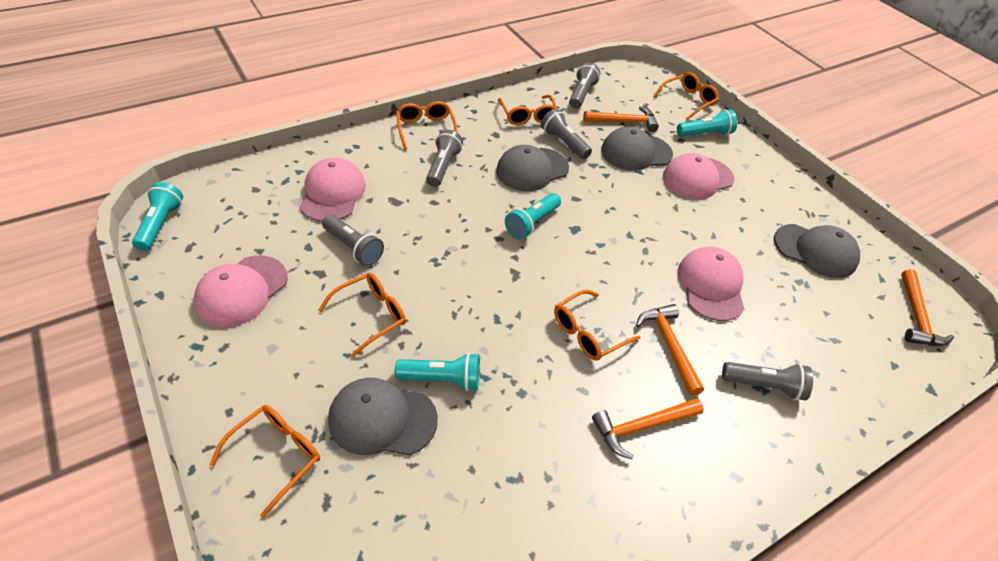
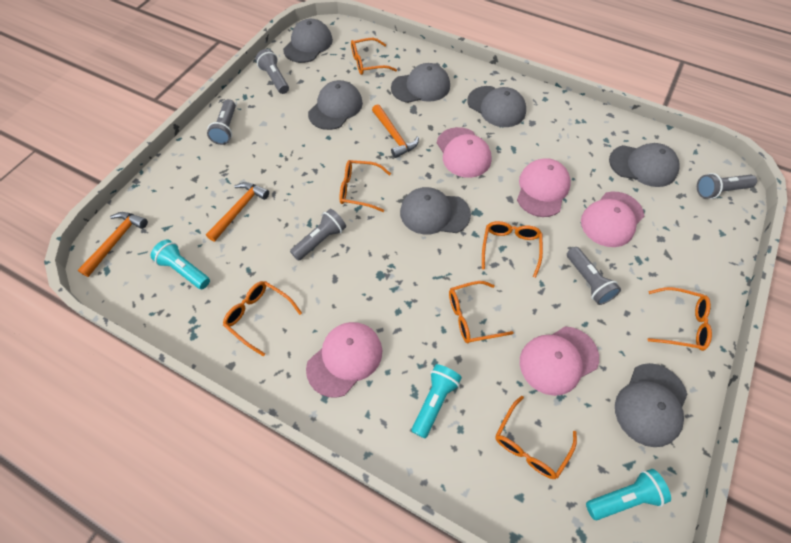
grey cap: [328,378,438,455] [496,145,569,191] [601,127,673,171] [774,224,860,278] = 4 -> [283,19,333,63] [308,80,363,130] [391,63,450,103] [400,187,471,235] [467,86,526,127] [609,143,680,187] [615,363,688,447] = 7
orange glasses: [210,405,320,518] [318,273,406,357] [396,101,458,149] [498,95,557,125] [554,290,640,361] [654,72,719,120] = 6 -> [223,281,302,356] [339,160,391,212] [351,38,397,75] [449,281,514,343] [482,221,543,278] [495,396,577,479] [648,287,712,351] = 7
orange hammer: [583,106,659,132] [592,398,704,460] [636,304,704,396] [901,269,954,346] = 4 -> [78,212,148,277] [206,182,269,242] [372,104,419,158] = 3
pink cap: [194,256,288,327] [300,158,366,222] [663,153,734,199] [678,247,744,321] = 4 -> [306,322,382,398] [437,127,492,178] [517,158,571,217] [520,327,599,396] [581,192,644,247] = 5
turquoise flashlight: [132,182,183,251] [395,353,480,391] [505,193,561,239] [677,109,737,137] = 4 -> [151,239,210,289] [412,364,462,439] [586,469,671,520] = 3

